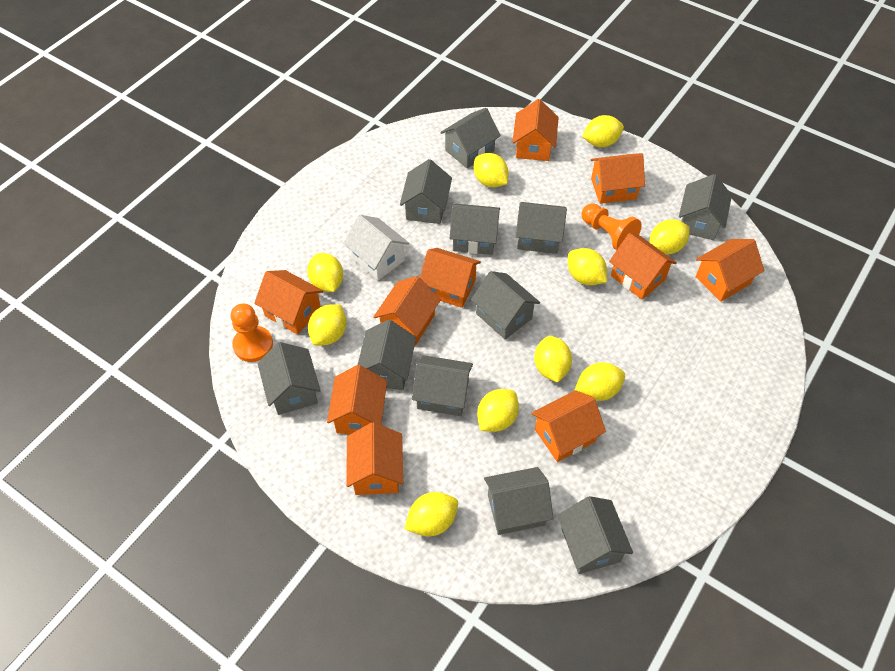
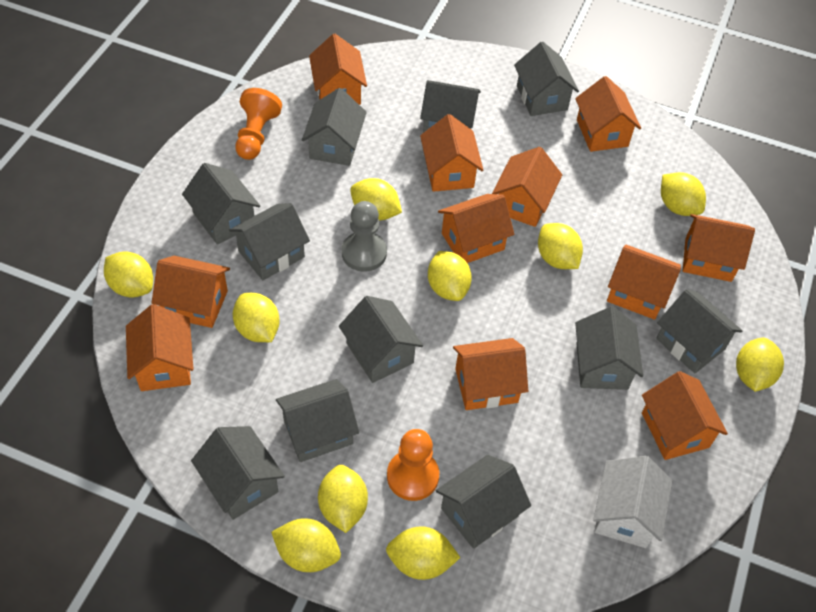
grey pawn: none = 0 -> [342,201,387,272] = 1
orange house: [254,270,323,335] [327,365,387,434] [346,422,403,495] [373,276,440,346] [420,248,481,308] [512,99,559,161] [531,390,606,462] [591,153,645,204] [609,233,677,300] [696,239,764,302] = 10 -> [126,304,194,391] [152,256,230,328] [309,34,367,105] [420,114,483,192] [438,194,514,263] [453,338,528,410] [492,147,562,227] [575,76,641,152] [607,245,681,320] [642,371,728,460] [683,214,755,282] = 11

